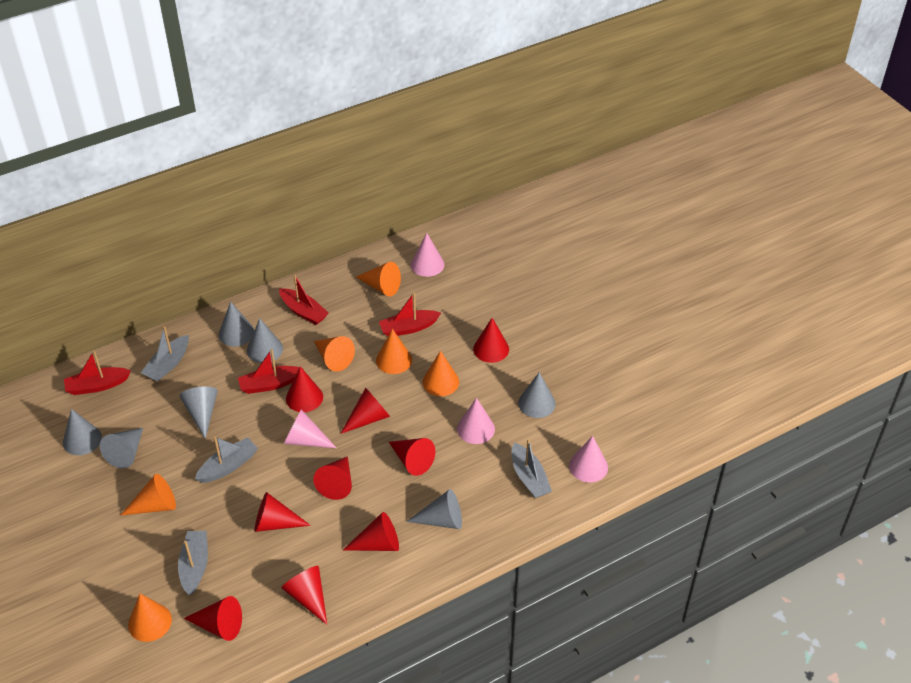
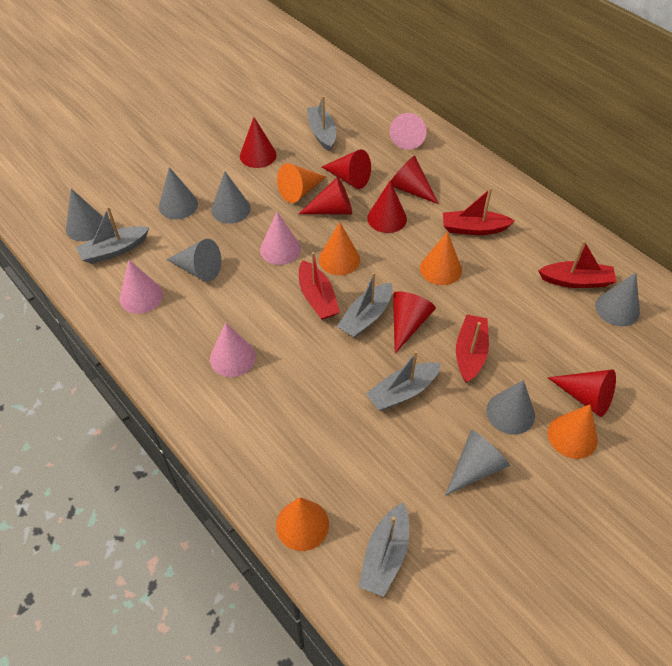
grey boat: [141,326,189,382] [178,531,208,595] [195,437,258,483] [512,439,552,498] = 4 -> [76,207,149,264] [307,96,336,152] [337,272,393,338] [359,502,409,597] [366,351,441,411] = 5
orange cone: [120,474,176,516] [128,594,172,642] [314,336,355,372] [356,262,401,296] [376,329,412,374] [423,351,459,396] = 6 -> [276,497,329,551] [277,163,326,203] [319,222,360,275] [420,232,462,285] [548,404,598,459] = 5
red cone: [184,596,242,641] [255,492,311,532] [281,566,327,624] [286,367,323,412] [313,456,352,500] [340,388,390,434] [343,512,399,551] [389,438,435,476] [473,318,509,363] = 9 -> [240,117,277,168] [299,177,352,214] [322,149,371,189] [367,181,407,233] [391,156,439,204] [393,291,436,354] [547,369,616,417] = 7

